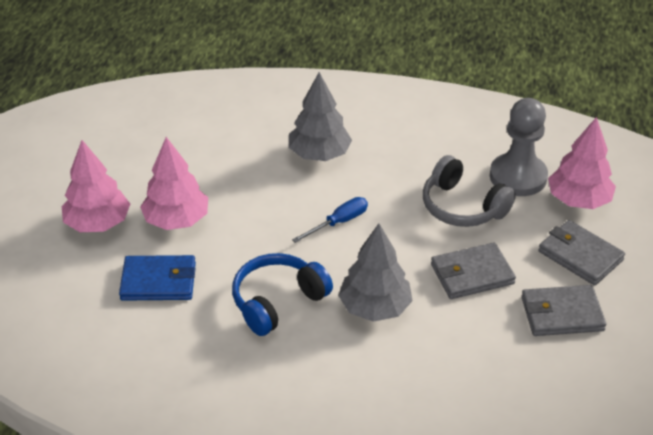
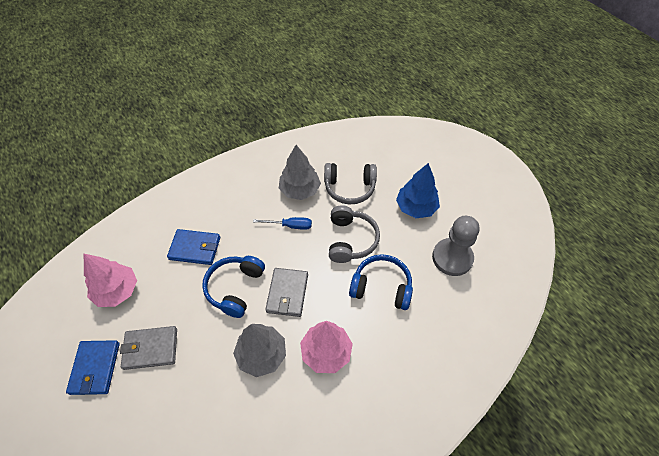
blue headphones: [232,253,333,336] = 1 -> [202,256,265,318] [349,254,413,310] = 2
blue tree: none = 0 -> [396,163,440,218] = 1
blue wallet: [119,255,196,301] = 1 -> [66,340,120,395] [167,229,220,265] = 2
grey headphones: [423,155,516,227] = 1 -> [324,163,377,204] [329,205,380,263] = 2
grey wallet: [431,242,516,299] [521,285,606,336] [539,220,625,286] = 3 -> [120,326,177,370] [265,268,308,317] = 2
pink tree: [62,140,130,232] [140,137,208,230] [548,117,616,209] = 3 -> [84,254,137,307] [300,321,353,373] = 2

